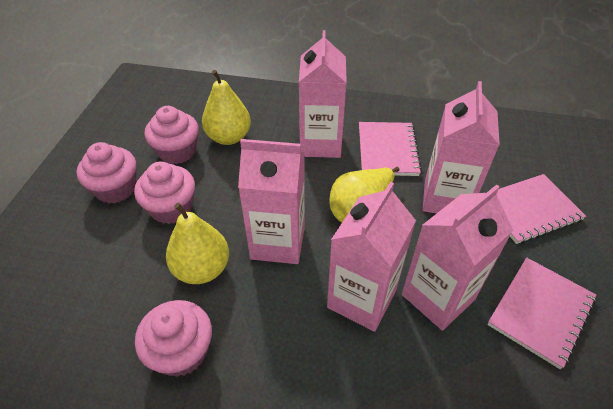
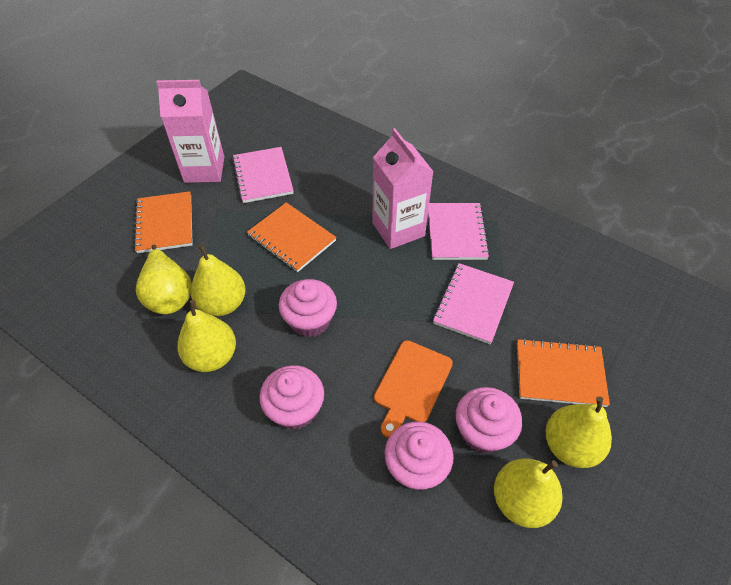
orange cutting board: none = 0 -> [374,340,453,438] = 1
orange notebook: none = 0 -> [133,191,193,253] [247,202,336,272] [517,338,610,407] = 3
pink carton: [238,139,305,264] [299,30,347,158] [327,182,416,332] [402,185,513,331] [423,81,500,214] = 5 -> [156,80,224,183] [372,128,434,249] = 2
yellow pear: [166,203,229,284] [202,70,251,145] [329,167,400,222] = 3 -> [136,245,192,314] [177,300,236,372] [191,245,246,316] [494,458,563,528] [545,396,612,468] = 5

